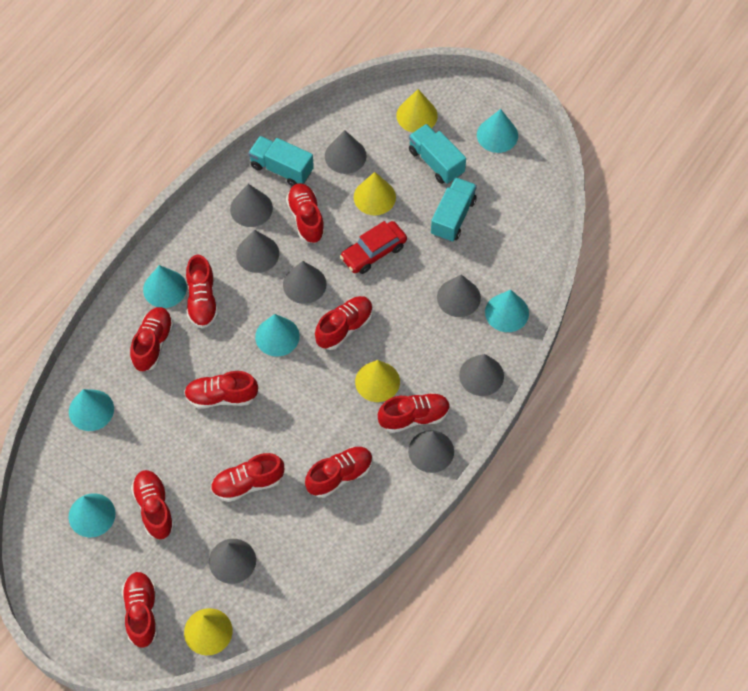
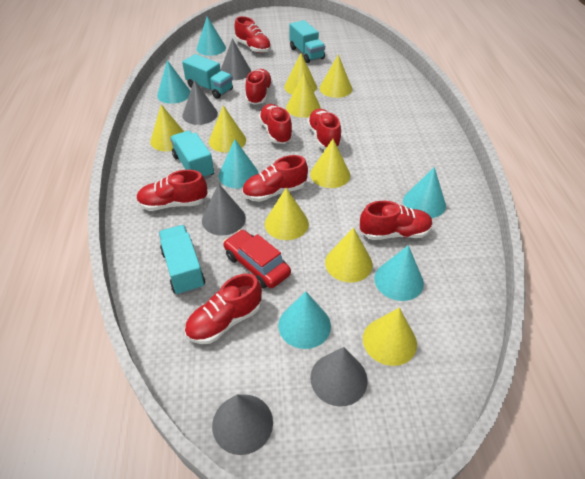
grey cone: [209,539,256,584] [230,184,273,227] [236,230,279,273] [283,261,326,304] [325,130,367,174] [408,430,454,473] [437,274,481,317] [459,354,504,396] = 8 -> [182,80,218,125] [202,183,246,236] [212,394,273,455] [221,38,251,80] [310,347,368,407] = 5
red shoe: [122,572,158,648] [130,307,174,372] [131,470,174,539] [184,371,258,409] [186,255,218,329] [211,453,284,502] [286,183,325,243] [305,447,373,498] [315,296,373,350] [378,393,450,433] = 10 -> [136,170,207,211] [184,273,262,344] [235,16,271,53] [242,155,308,202] [245,69,273,105] [258,104,293,144] [307,109,342,149] [360,201,433,240] = 8
turquoise truck: [248,136,314,186] [409,124,466,184] [431,177,477,242] = 3 -> [159,225,205,295] [170,131,214,179] [182,54,233,99] [289,20,325,63] = 4
yellow cone: [184,608,232,655] [354,172,396,215] [355,360,400,402] [396,89,438,132] = 4 -> [150,104,184,151] [209,105,246,152] [265,188,309,240] [284,53,317,94] [286,74,321,118] [310,139,350,188] [319,54,352,98] [325,228,373,283] [363,308,417,366] = 9

